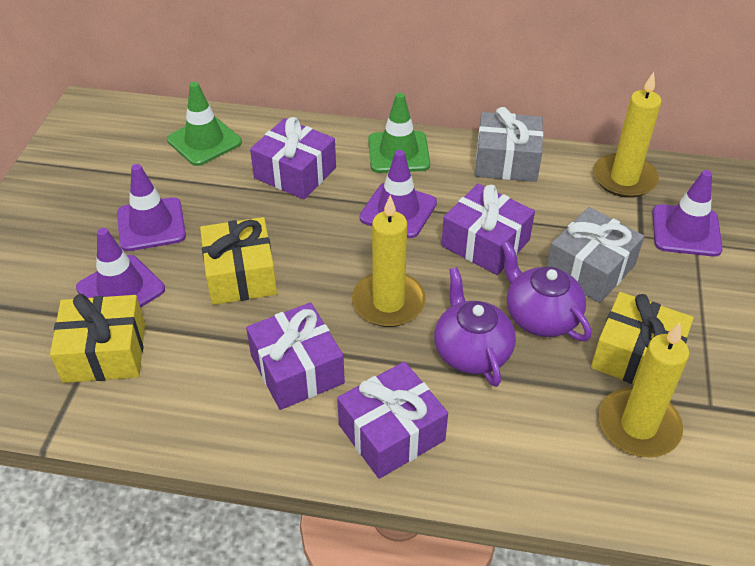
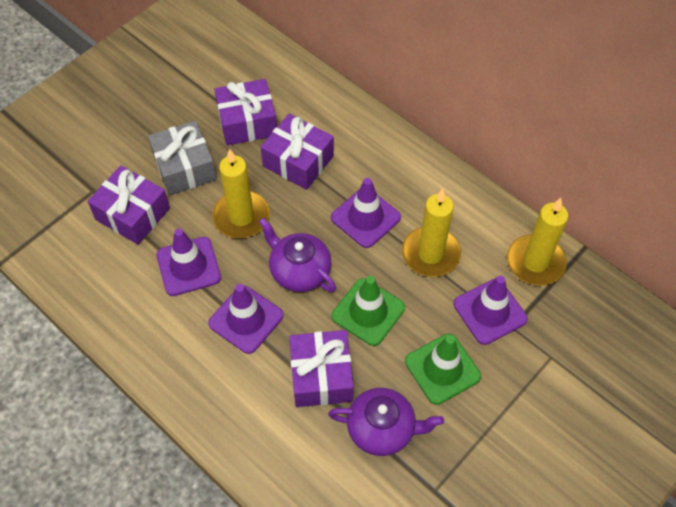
grey gift: [475,107,543,182] [547,207,644,303] = 2 -> [148,121,217,196] = 1
yellow gift: [50,294,145,383] [200,217,277,305] [591,292,694,384] = 3 -> none = 0

